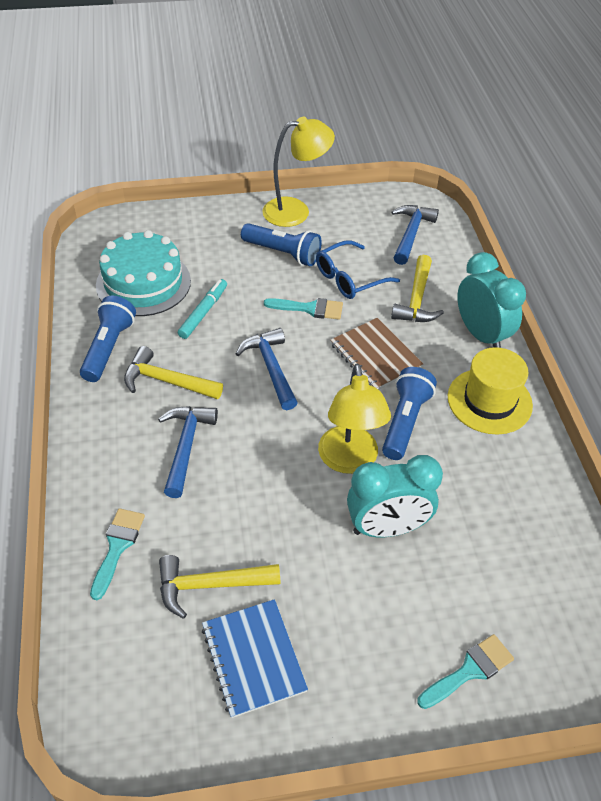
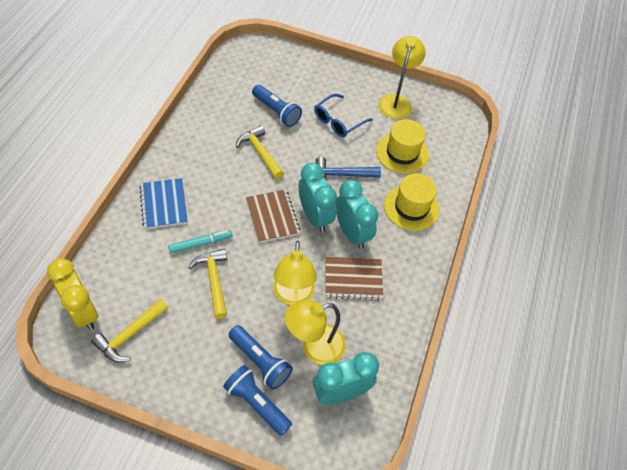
blue hammer: [158,406,218,498] [236,328,298,410] [391,205,439,265] = 3 -> [315,157,381,187] = 1
brown notebook: [330,318,423,390] = 1 -> [246,189,300,243] [326,257,383,300] = 2
turquoise brush: [90,508,145,600] [264,298,343,320] [417,634,514,709] = 3 -> none = 0
turquoise cake: [96,230,191,316] = 1 -> none = 0
turquoise clock: [347,455,443,537] [457,252,526,348] = 2 -> [299,163,337,233] [313,352,379,404] [335,180,379,249] = 3
yellow clock: none = 0 -> [47,258,98,330] = 1
yellow hat: [448,347,533,435] = 1 -> [376,119,429,174] [384,173,440,231] = 2
yellow lamp: [262,117,335,227] [318,364,391,474] = 2 -> [273,241,317,305] [285,300,346,365] [378,36,426,119] = 3

